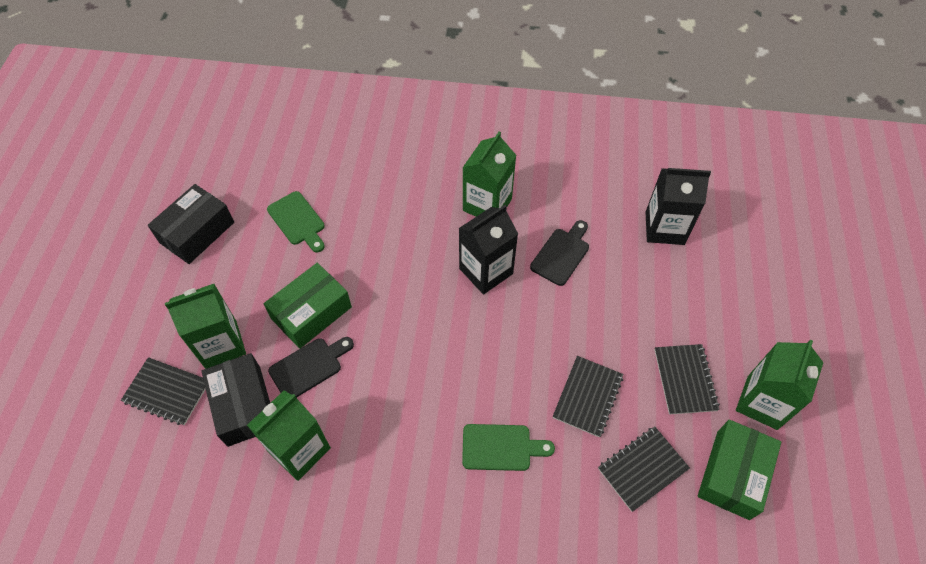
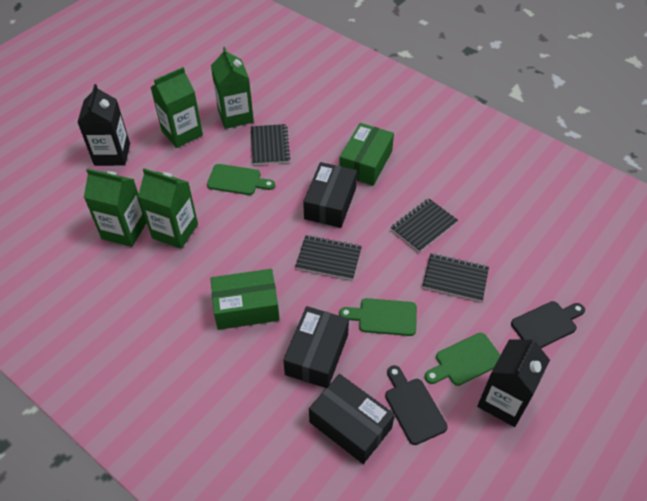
black box: [148,184,234,264] [201,353,270,447] = 2 -> [283,306,349,388] [303,162,357,228] [309,374,395,464] = 3
green cutting board: [267,191,325,252] [462,424,555,471] = 2 -> [207,164,275,195] [339,298,417,336] [425,333,500,386] = 3

